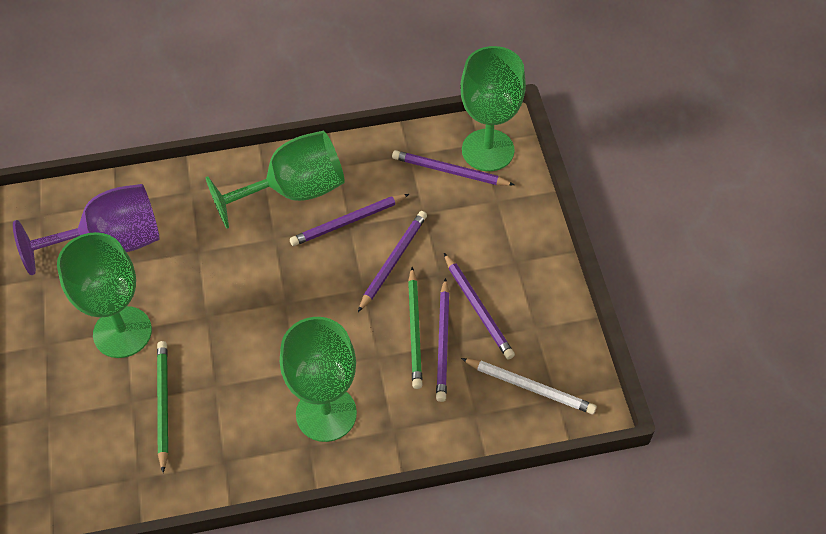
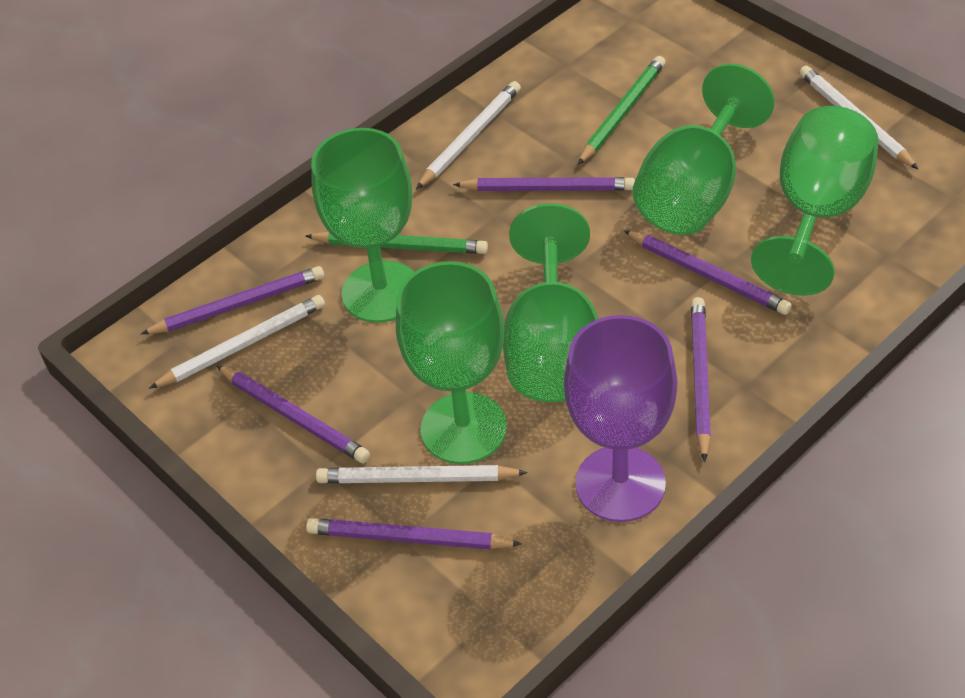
green goblet: [57,232,152,358] [205,131,345,229] [280,317,357,442] [460,46,526,171] = 4 -> [311,128,414,323] [396,261,507,464] [503,203,599,402] [633,64,775,235] [751,106,879,296] = 5
purple pencil: [290,194,409,246] [358,211,427,312] [392,150,515,186] [436,278,450,402] [444,253,515,359] = 5 -> [141,266,324,334] [217,366,370,463] [306,518,522,550] [453,177,635,191] [623,230,792,315] [691,297,711,462] = 6
white pencil: [461,358,597,414] = 1 -> [149,295,325,389] [316,465,528,483] [416,81,521,189] [799,66,918,169] = 4

